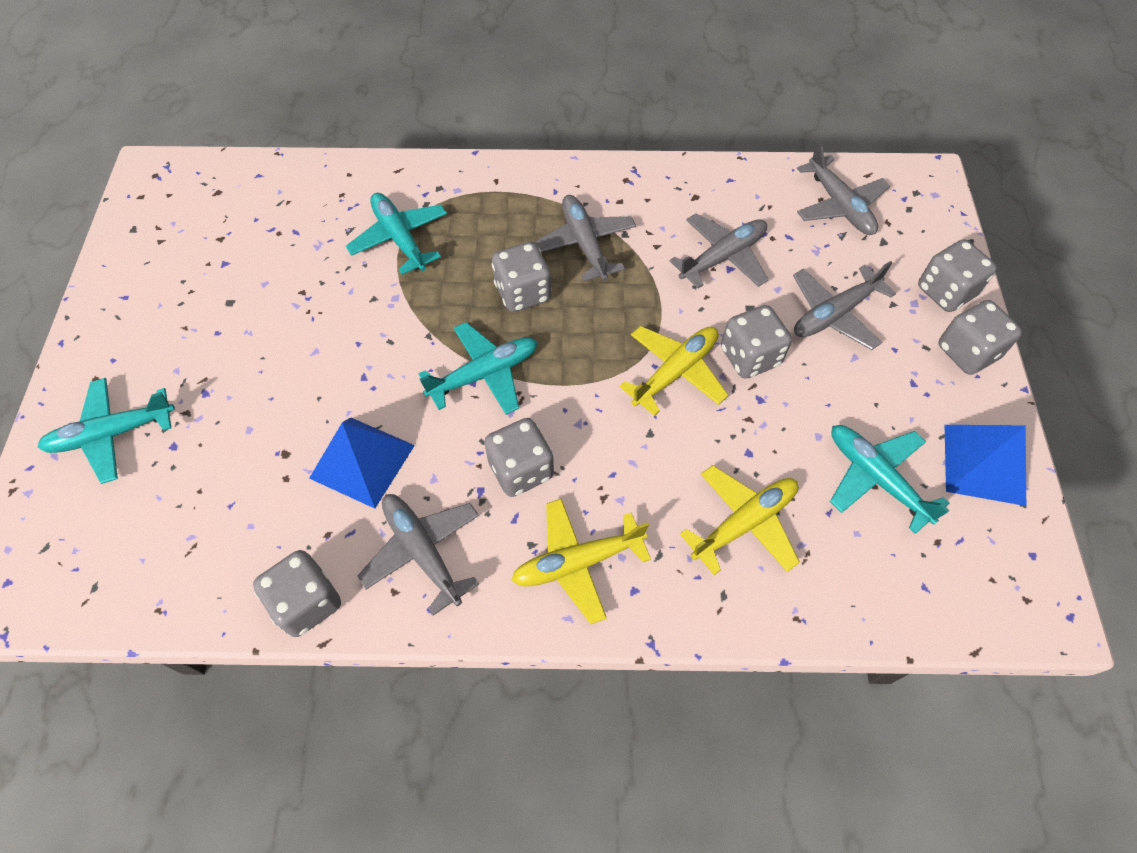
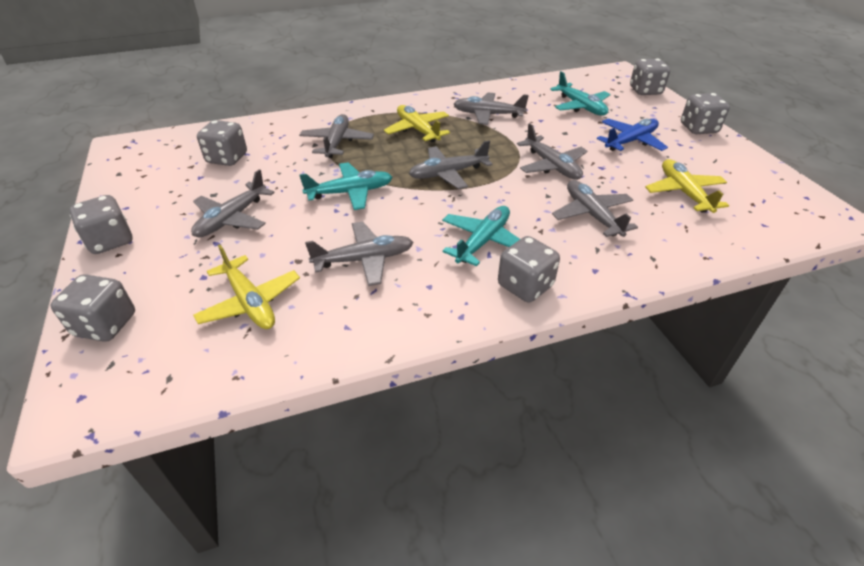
blue plane: none = 0 -> [597,118,668,151] = 1
blue pyramid: [309,417,415,509] [945,425,1026,506] = 2 -> none = 0
grey plane: [357,494,479,616] [534,195,636,281] [670,213,769,289] [793,261,896,350] [797,141,890,235] = 5 -> [191,169,275,237] [299,114,374,158] [305,221,413,286] [409,140,493,189] [454,93,529,125] [517,123,587,180] [552,180,638,237] = 7
turquoise plane: [38,378,175,484] [346,193,447,275] [419,322,537,415] [830,425,950,534] = 4 -> [299,162,392,210] [442,206,520,266] [550,71,611,116] = 3

